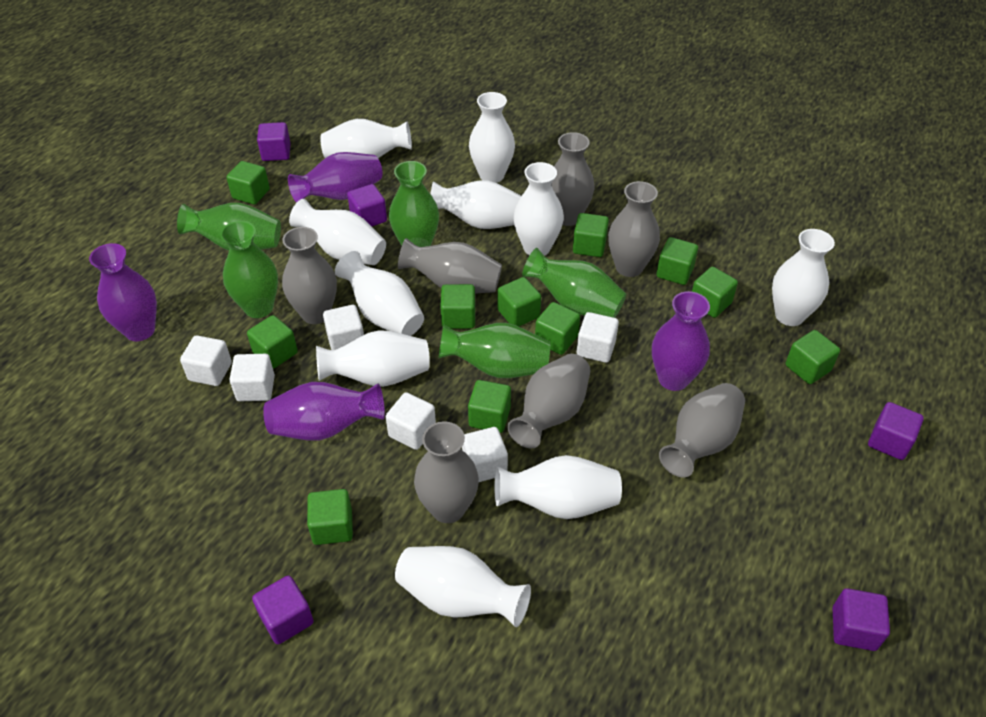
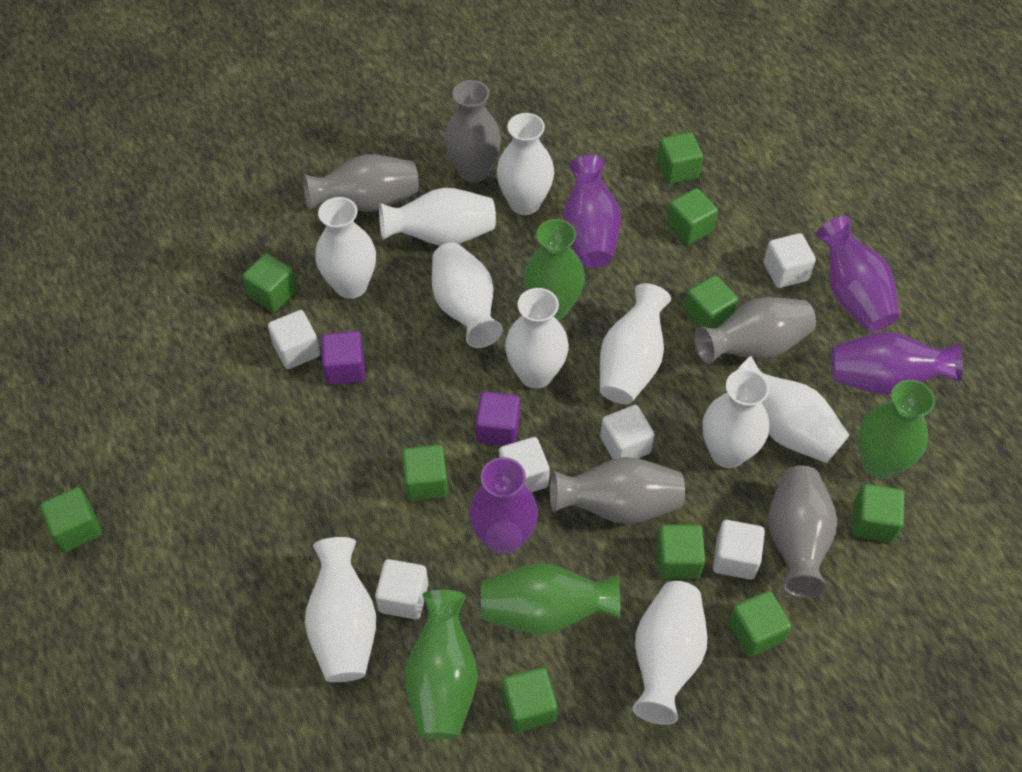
green cube: [226,161,270,205] [247,315,298,369] [307,489,353,545] [441,284,475,329] [468,380,511,433] [498,277,541,326] [535,302,580,355] [573,213,609,257] [656,237,698,285] [692,267,738,318] [785,330,840,384] = 11 -> [40,487,102,552] [242,253,297,312] [402,445,448,501] [502,667,557,732] [656,524,705,579] [657,132,703,184] [667,188,718,245] [684,275,738,328] [728,591,791,657] [852,484,904,542] = 10
green vase: [177,203,281,251] [220,221,278,318] [389,161,439,247] [438,323,551,378] [522,248,626,318] = 5 -> [405,590,478,739] [481,563,620,635] [524,219,585,320] [858,380,935,479] = 4
grey vase: [282,227,337,324] [398,238,502,294] [414,421,479,523] [507,354,590,448] [551,132,595,226] [608,181,660,277] [659,383,745,477] = 7 -> [303,154,419,212] [444,80,501,183] [550,457,685,524] [694,297,816,364] [768,465,837,598] = 5
purple cube: [252,575,313,644] [257,122,291,161] [347,184,387,226] [833,588,890,651] [868,402,924,460] = 5 -> [321,331,365,385] [475,391,520,446] = 2

